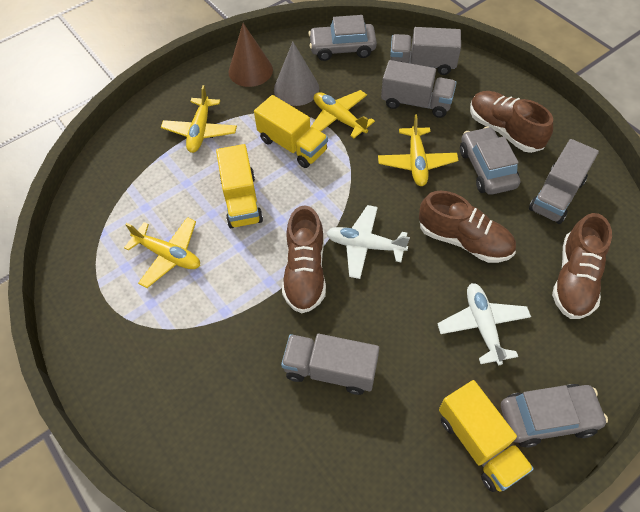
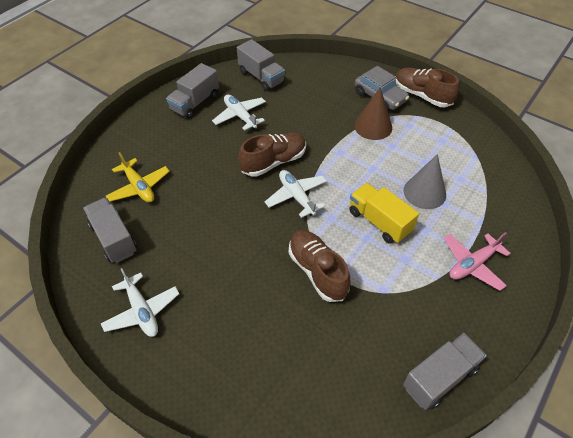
brown shoe: [282,205,326,313] [419,191,516,263] [470,91,553,153] [552,213,612,319] = 4 -> [238,133,306,177] [289,230,351,302] [395,68,459,107] = 3
grey car: [308,15,377,61] [460,127,520,195] [501,384,608,448] = 3 -> [355,66,409,111] = 1
pink plane: none = 0 -> [444,232,511,291] = 1
white plane: [326,205,410,279] [437,283,531,365] = 2 -> [101,268,179,337] [212,95,266,131] [265,170,327,218] = 3
yellow plane: [124,217,200,288] [161,85,237,153] [310,90,375,138] [378,114,459,186] = 4 -> [106,152,170,203] = 1
yellow truck: [216,144,263,228] [254,95,328,168] [439,380,534,492] = 3 -> [349,183,419,244] = 1

